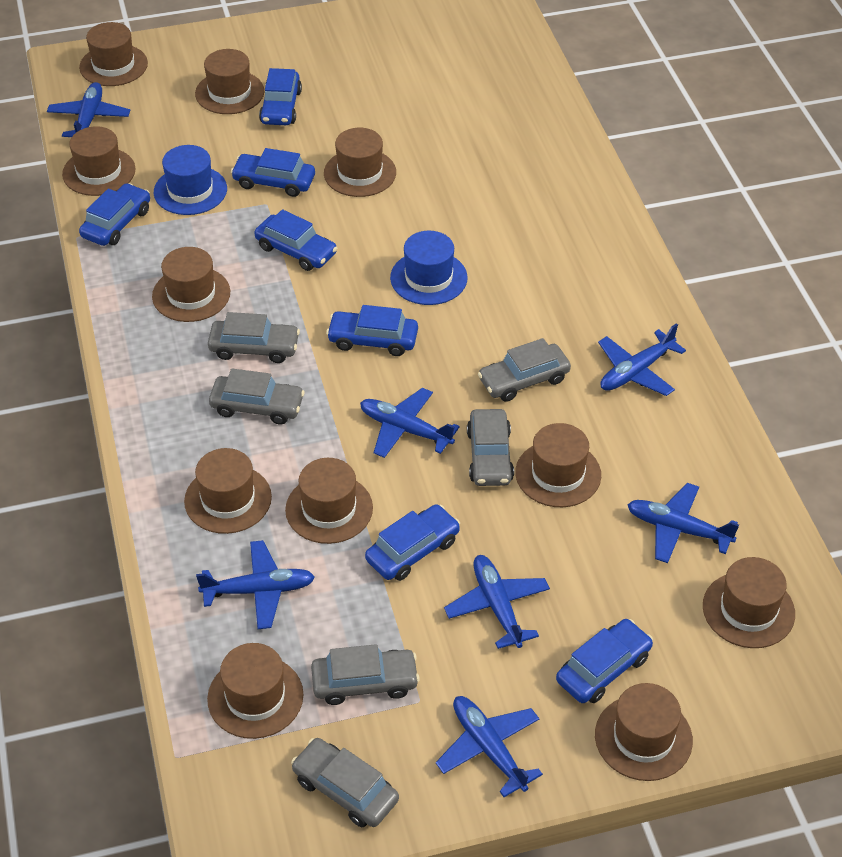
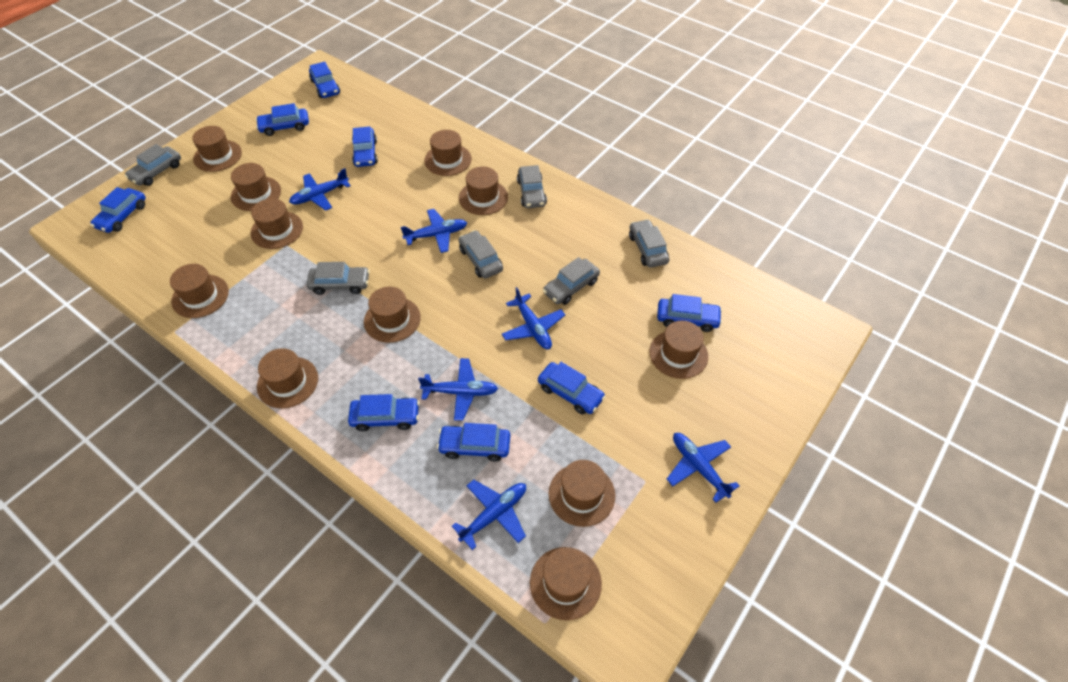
blue car: [79,183,150,246] [231,148,315,197] [254,209,337,271] [259,68,302,125] [326,305,418,356] [365,504,460,581] [556,619,653,703] = 7 -> [90,187,146,233] [256,103,309,136] [309,62,340,98] [348,394,419,432] [352,126,378,167] [437,423,510,462] [538,362,605,415] [657,294,722,332] = 8
blue hat: [154,145,227,215] [390,231,468,305] = 2 -> none = 0
blue plane: [47,82,130,137] [196,540,315,629] [360,388,460,458] [436,696,543,797] [444,555,550,649] [598,323,686,396] [627,483,739,563] = 7 -> [289,168,351,211] [401,209,467,253] [418,358,498,421] [452,480,526,550] [502,287,565,349] [667,433,740,503] = 6

